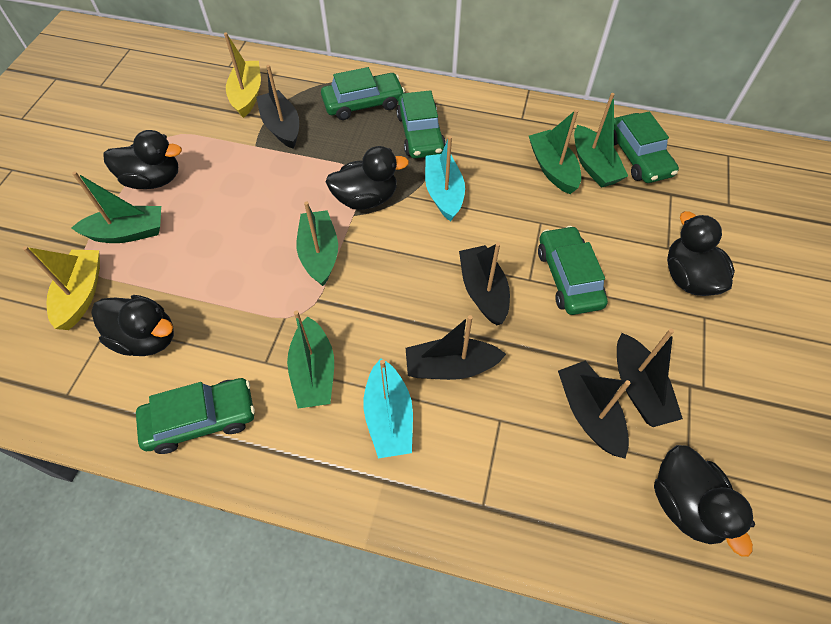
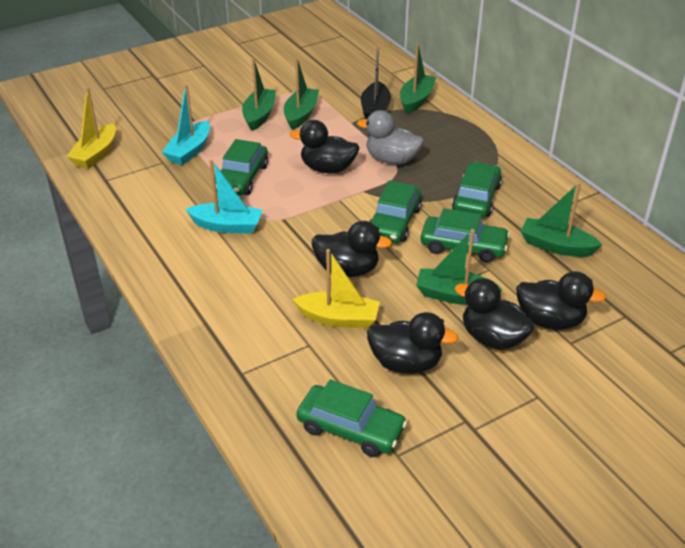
black boat: [256,65,299,149] [406,315,506,380] [459,242,510,325] [558,361,630,459] [617,329,683,427] = 5 -> [361,46,391,119] = 1
grey duck: none = 0 -> [357,110,424,165] = 1

